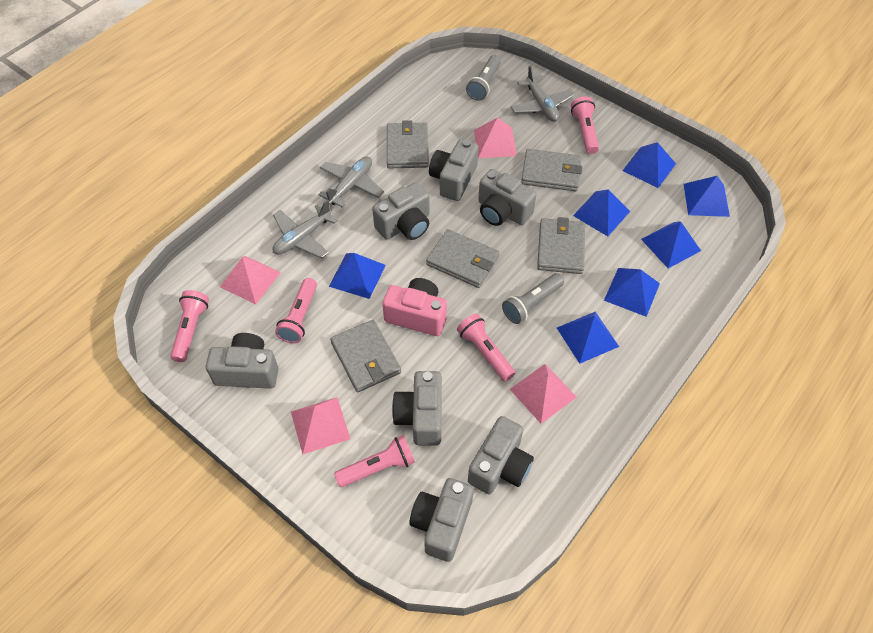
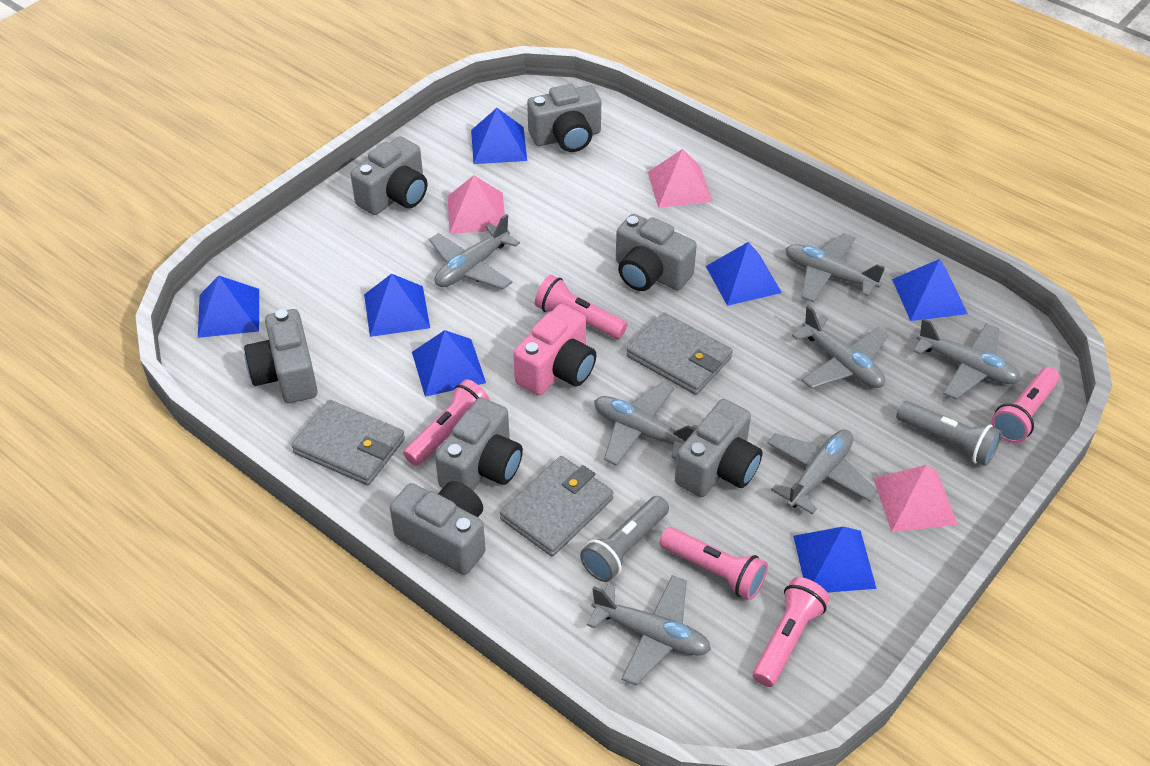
grey plane: [273,200,338,258] [318,157,384,207] [510,66,575,122] = 3 -> [429,214,520,289] [587,575,711,686] [594,383,698,466] [767,430,878,514] [785,233,885,302] [792,306,889,388] [913,318,1021,399] = 7
grey wallet: [330,320,401,392] [387,120,429,168] [426,229,500,288] [521,149,582,191] [537,217,585,274] = 5 -> [291,400,405,485] [500,456,613,557] [626,312,733,395] = 3
pink pyramid: [220,256,281,304] [291,397,350,454] [474,118,517,158] [510,364,577,424] = 4 -> [448,175,505,234] [648,149,713,208] [873,465,958,532] = 3

